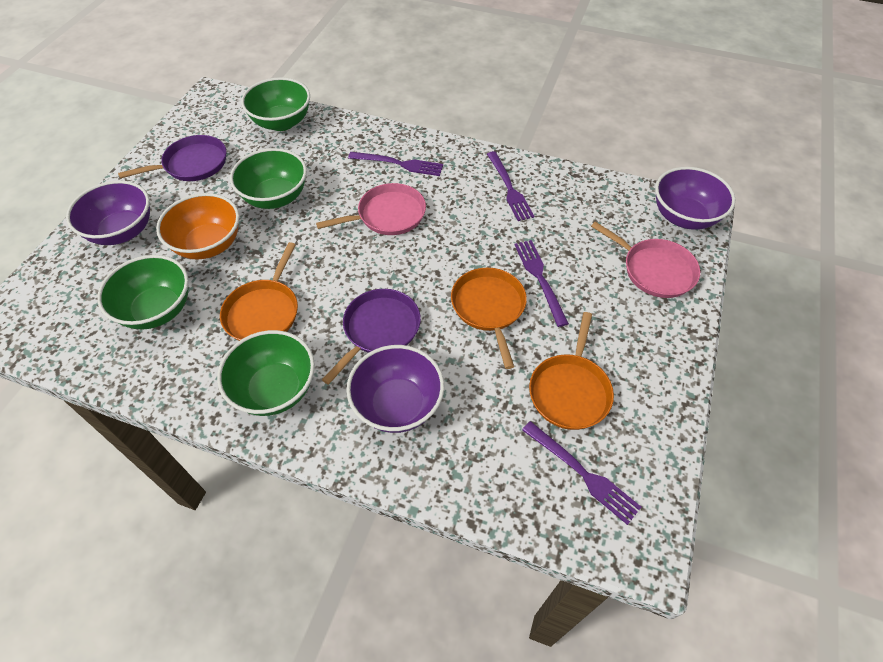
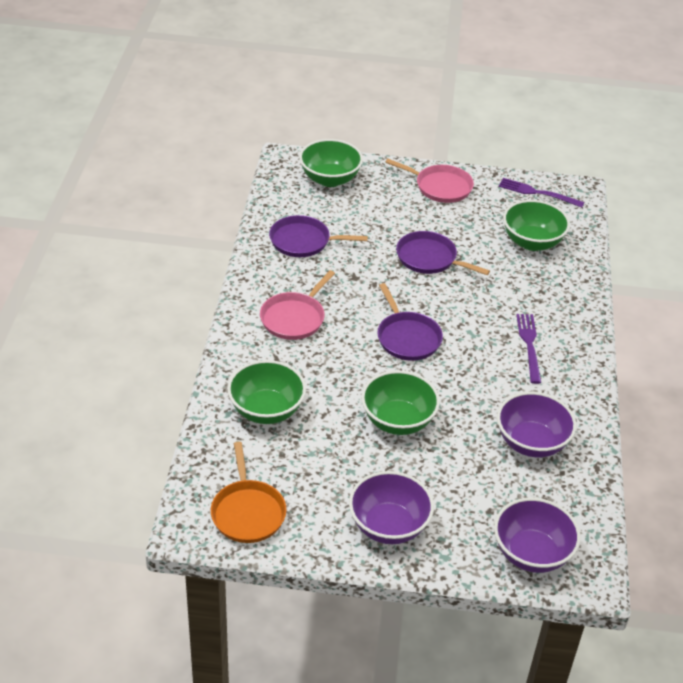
orange bowl: [156,193,239,260] = 1 -> none = 0
orange pan: [220,242,298,341] [451,268,527,369] [529,312,614,430] = 3 -> [211,442,286,543] = 1
purple fork: [348,152,443,176] [487,151,534,221] [514,240,569,327] [522,421,641,525] = 4 -> [499,178,584,208] [516,314,541,384] = 2
purple pan: [118,135,226,181] [322,289,421,385] = 2 -> [269,215,368,257] [377,283,443,361] [396,231,490,275] = 3

